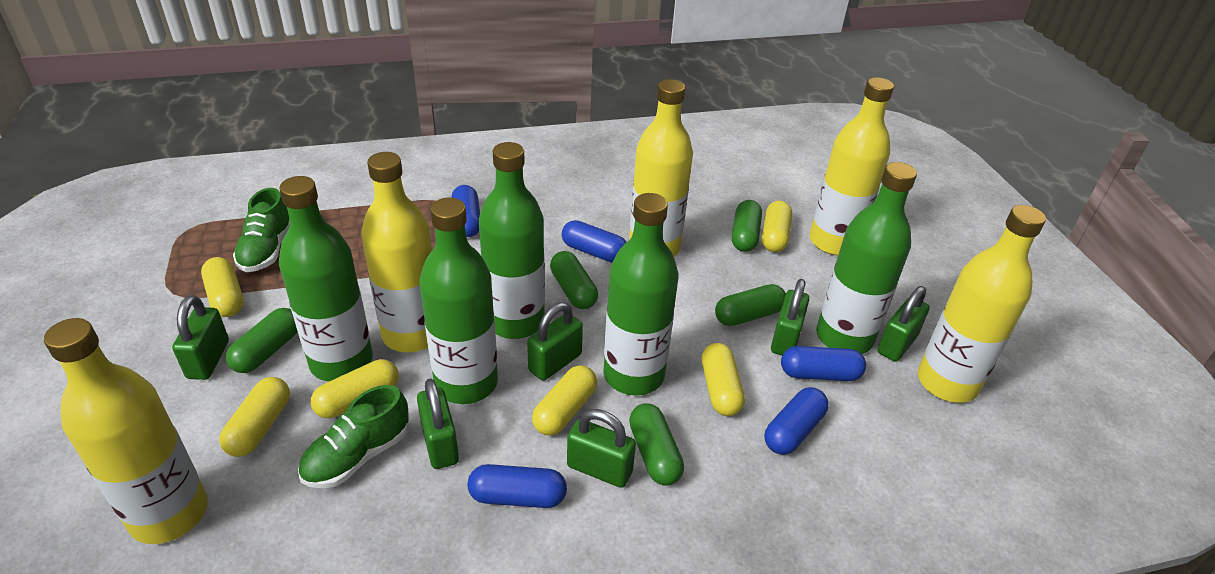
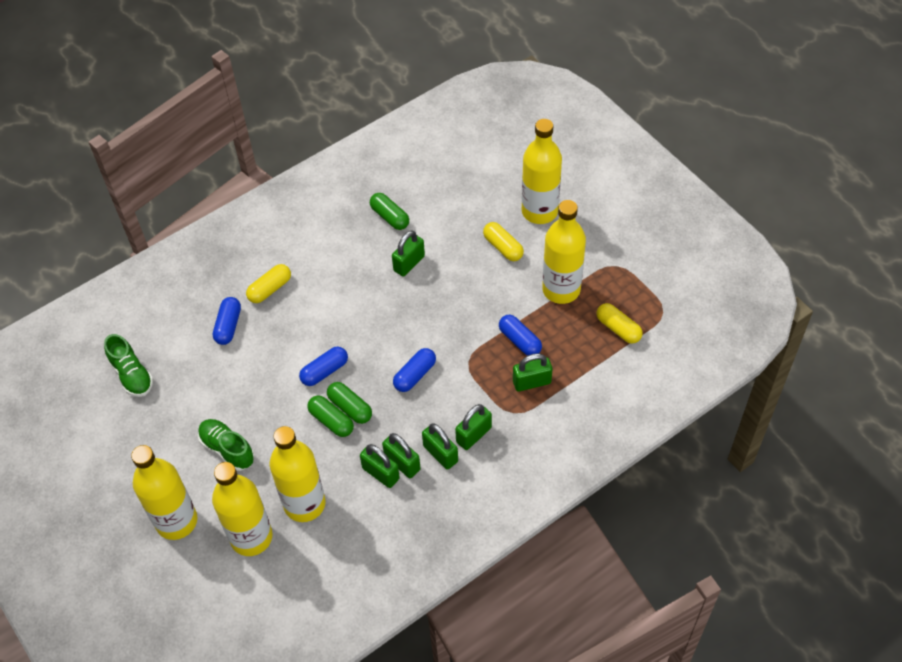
blue capsule: [451,185,480,237] [467,464,567,508] [562,220,626,263] [764,387,829,455] [781,346,866,381] = 5 -> [213,297,241,345] [299,347,348,386] [393,348,436,392] [499,315,542,356] = 4
green bottle: [279,176,373,382] [419,198,498,404] [479,142,545,339] [603,193,678,396] [816,162,917,354] = 5 -> none = 0
green capsule: [226,308,298,373] [550,251,598,309] [629,403,684,486] [715,284,786,326] [732,200,762,252] = 5 -> [308,395,354,437] [327,382,372,424] [370,193,409,230] = 3
yellow capsule: [201,257,244,317] [219,377,290,457] [311,359,399,418] [532,365,597,436] [702,343,745,416] [762,201,792,252] = 6 -> [246,264,291,303] [483,222,524,261] [596,303,643,344] = 3

